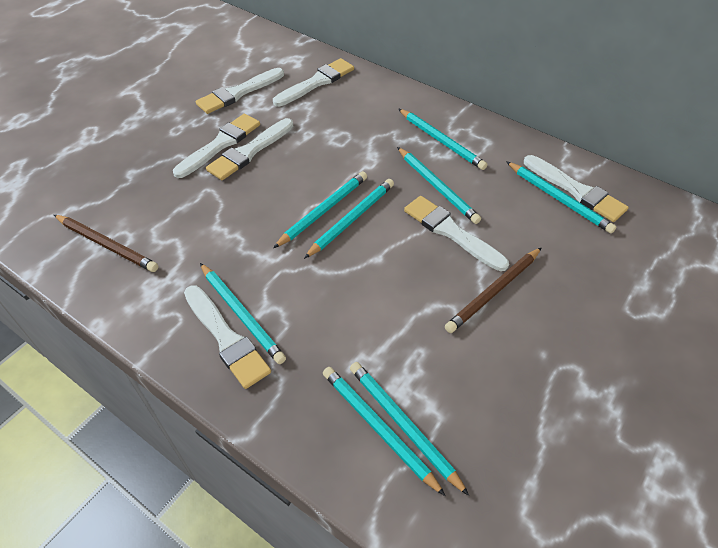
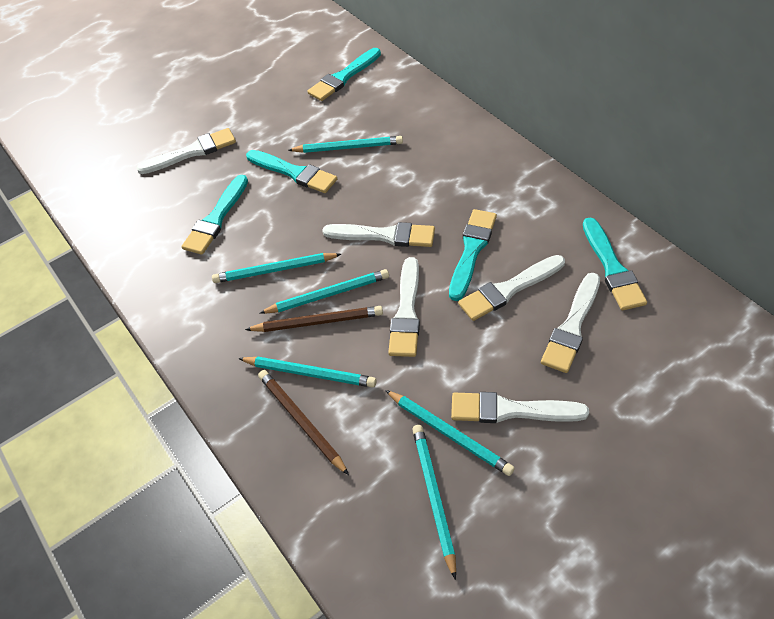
turquoise brush: none = 0 -> [182,175,248,255] [246,150,337,193] [307,48,381,101] [449,209,497,301] [583,218,647,310] = 5
turquoise pencil: [200,263,286,364] [274,171,367,248] [304,179,394,259] [323,367,446,496] [350,362,469,496] [397,147,481,224] [399,109,487,170] [506,161,616,233] = 8 -> [212,253,341,283] [238,356,377,388] [259,269,389,314] [289,136,403,153] [385,390,515,476] [412,425,456,580] = 6
white brush: [173,114,260,178] [184,285,271,389] [196,68,284,114] [206,118,293,180] [273,58,354,106] [404,196,509,271] [524,155,628,222] = 7 -> [137,128,236,174] [322,222,435,247] [388,257,420,357] [451,392,589,423] [458,255,565,321] [541,273,600,373] = 6

